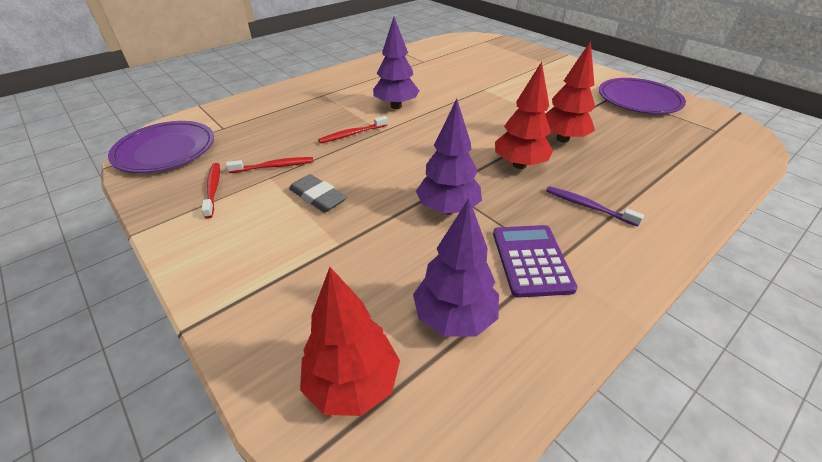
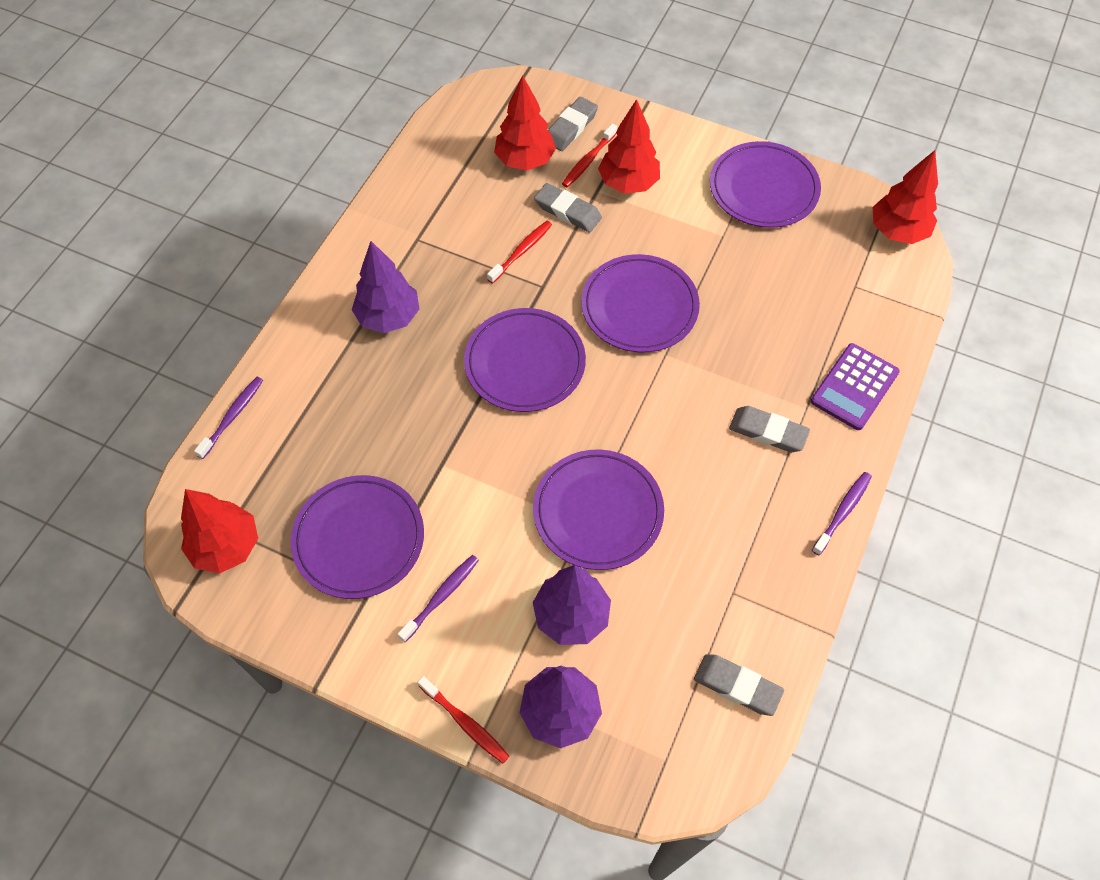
grey eraser: [289,174,347,213] = 1 -> [534,183,602,232] [548,97,598,151] [694,654,784,716] [729,406,810,452] = 4
purple plate: [108,121,214,173] [599,78,686,114] = 2 -> [291,475,424,599] [464,308,586,412] [533,449,664,570] [581,254,700,353] [710,141,821,228] = 5
purple toothbrush: [546,186,644,227] = 1 -> [194,377,263,459] [397,555,479,642] [812,472,872,555] = 3
red tree: [300,267,400,416] [495,62,553,169] [545,41,595,143] = 3 -> [181,489,258,573] [494,75,556,170] [598,99,660,194] [872,150,938,244] = 4

